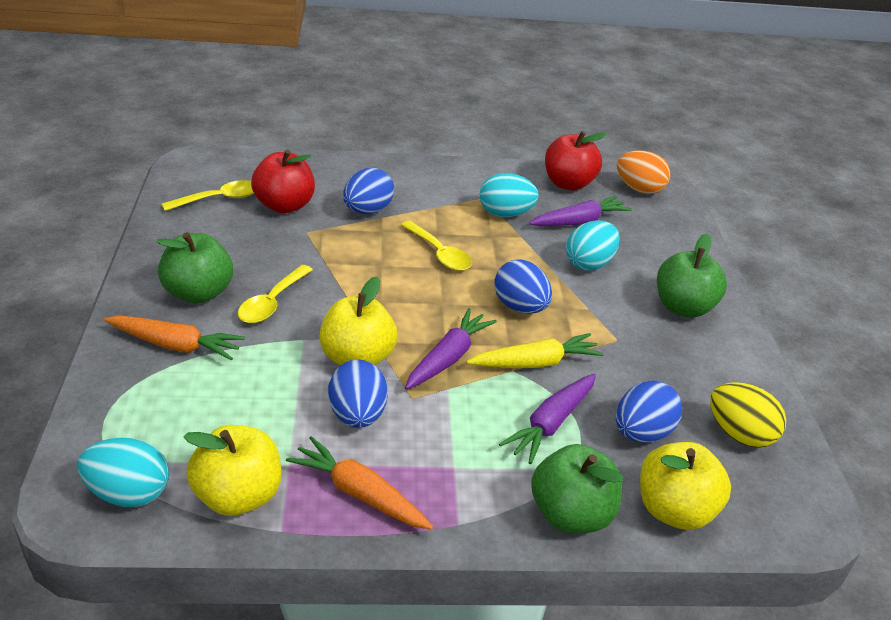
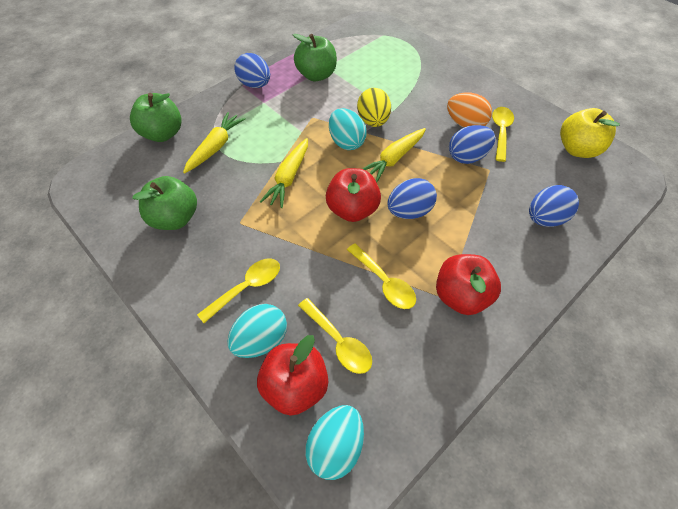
orange carrot: [104,316,245,360] [286,436,433,530] = 2 -> none = 0
purple carrot: [405,308,497,389] [499,374,596,464] [529,196,632,226] = 3 -> none = 0
red apple: [251,149,315,213] [545,131,607,191] = 2 -> [257,335,329,416] [326,168,381,222] [436,254,501,315] = 3
yellow apple: [184,425,281,516] [319,276,397,366] [640,442,731,530] = 3 -> [560,108,620,158] = 1
yellow carrot: [466,333,604,368] = 1 -> [183,112,246,173] [260,138,308,208] [363,128,426,182] = 3
yellow spoon: [162,180,254,211] [238,265,313,323] [401,221,472,271] = 3 -> [197,258,280,323] [298,298,372,374] [347,244,416,309] [492,107,514,162] = 4

